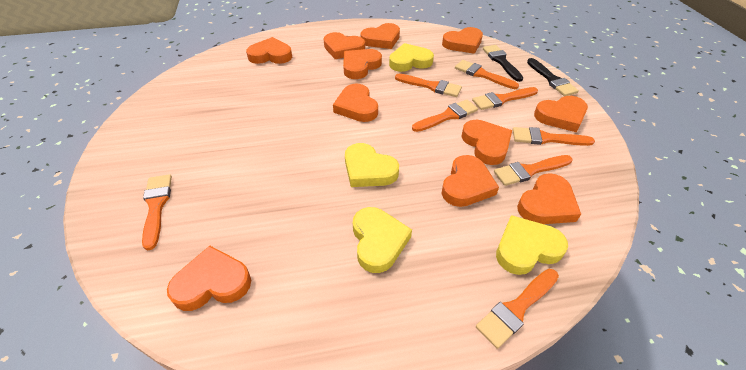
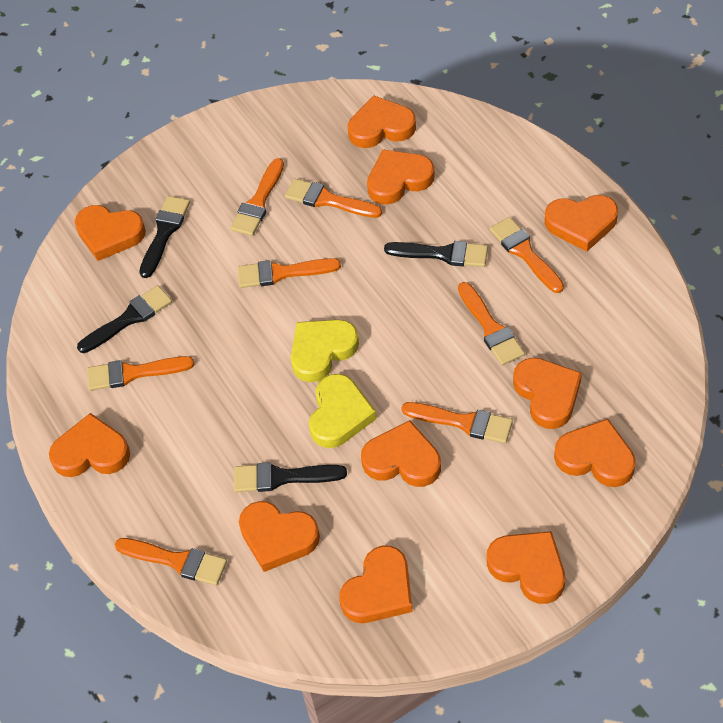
black brush: [483,45,523,82] [527,58,579,96] = 2 -> [77,285,172,353] [139,196,190,278] [234,462,347,492] [384,241,488,267] = 4
yellow heart: [345,143,399,187] [353,207,412,273] [389,43,434,72] [496,215,568,275] = 4 -> [291,320,359,382] [309,374,377,448] = 2

